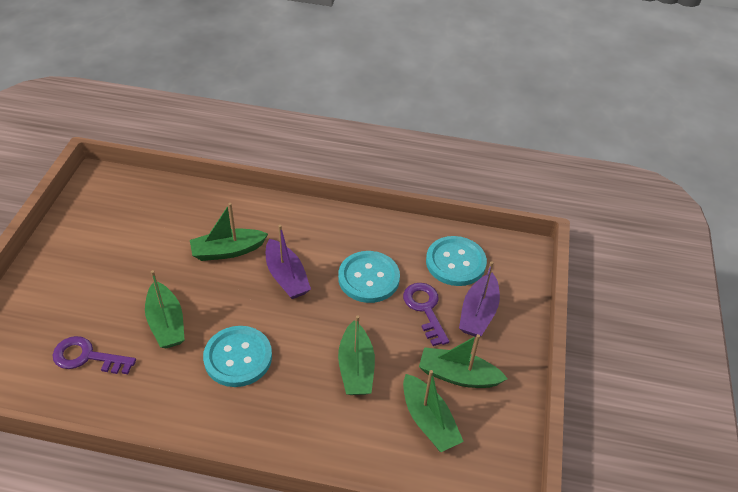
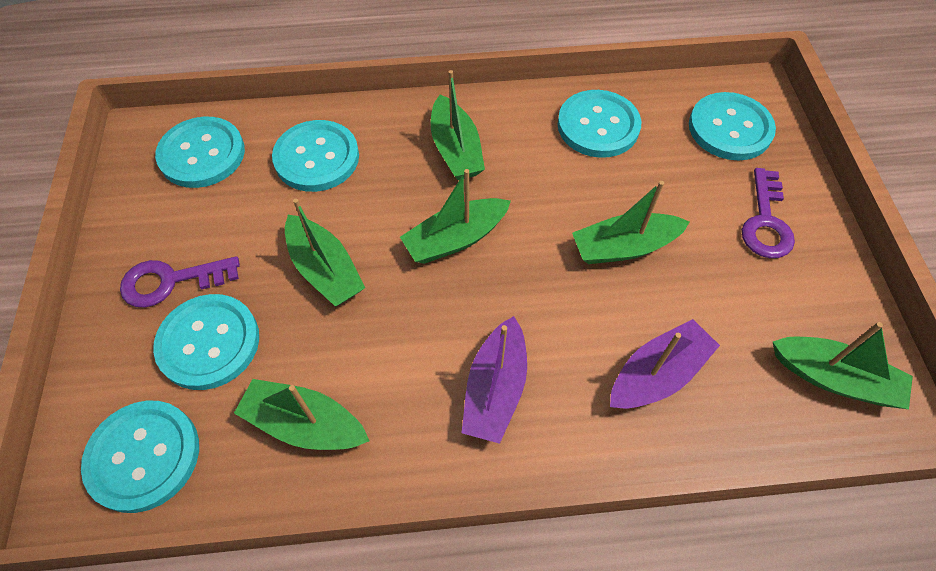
green boat: [145,270,185,348] [190,203,268,261] [338,315,375,395] [403,370,464,452] [419,334,508,388] = 5 -> [234,379,369,450] [285,198,365,307] [400,169,511,264] [431,70,485,180] [572,181,689,264] [773,322,913,409] = 6
turquoise button: [203,326,272,387] [338,251,400,303] [426,236,487,286] = 3 -> [81,401,199,513] [153,294,259,390] [155,117,245,188] [272,120,359,192] [557,90,641,158] [689,92,776,160] = 6

